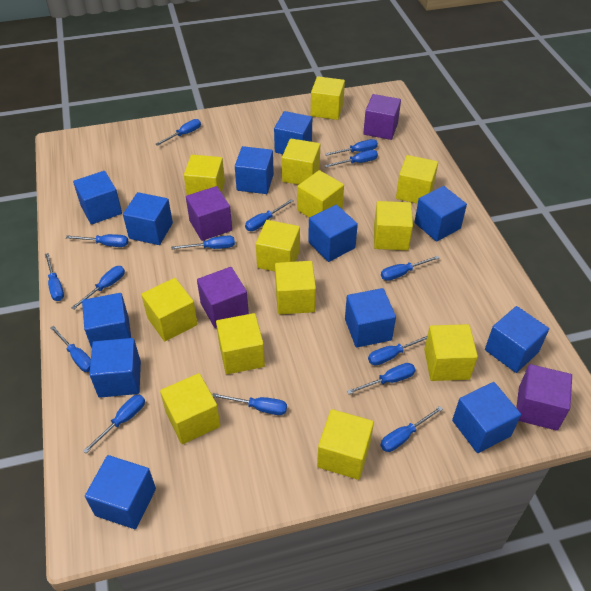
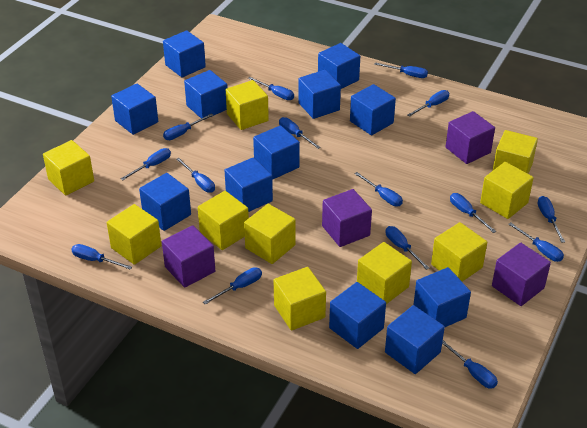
yellow cube: [141,278,198,341] [160,373,220,444] [184,155,225,195] [216,313,265,374] [256,220,300,271] [275,261,316,314] [282,138,320,185] [297,170,344,217] [311,76,345,120] [317,409,374,480] [374,201,413,250] [396,155,438,204] [424,324,478,381] = 13 -> [43,140,94,196] [107,204,161,265] [198,191,249,250] [226,80,269,130] [244,204,296,264] [274,267,326,331] [357,242,412,304] [431,222,487,281] [480,162,534,219] [493,130,538,174] = 10

